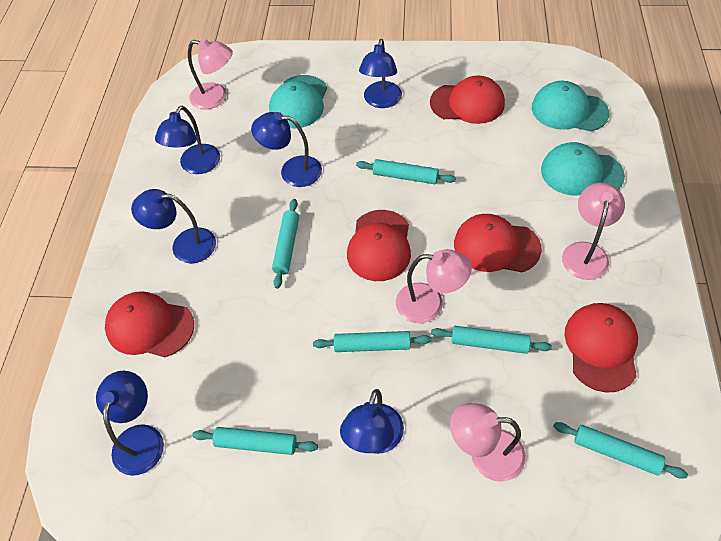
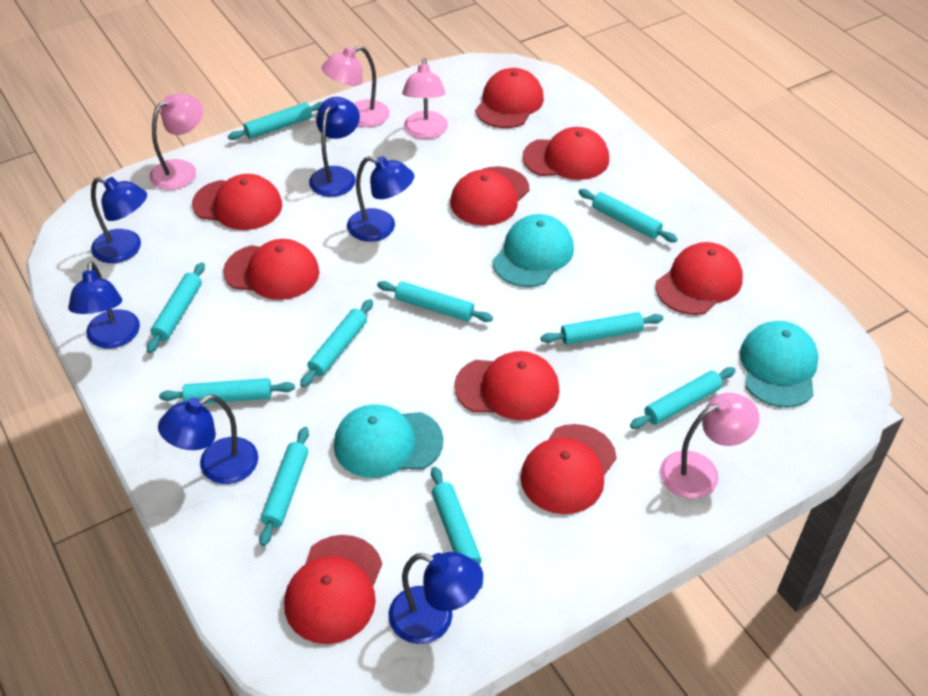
red cap: [105,291,194,357] [347,210,411,281] [430,75,505,124] [454,214,542,272] [565,303,638,393] = 5 -> [192,174,282,230] [223,239,319,300] [284,535,382,644] [450,166,529,226] [454,351,560,420] [475,68,544,128] [520,424,617,514] [522,127,609,180] [655,242,743,315] = 9
turquoise rolling pin: [192,427,318,455] [272,199,299,289] [313,331,432,352] [356,159,456,184] [431,326,552,354] [553,422,688,479] = 6 -> [147,262,205,353] [159,378,295,404] [228,102,323,140] [259,427,309,546] [300,299,373,387] [377,281,493,322] [431,467,483,589] [541,312,663,345] [579,189,678,243] [630,367,736,429] = 10

